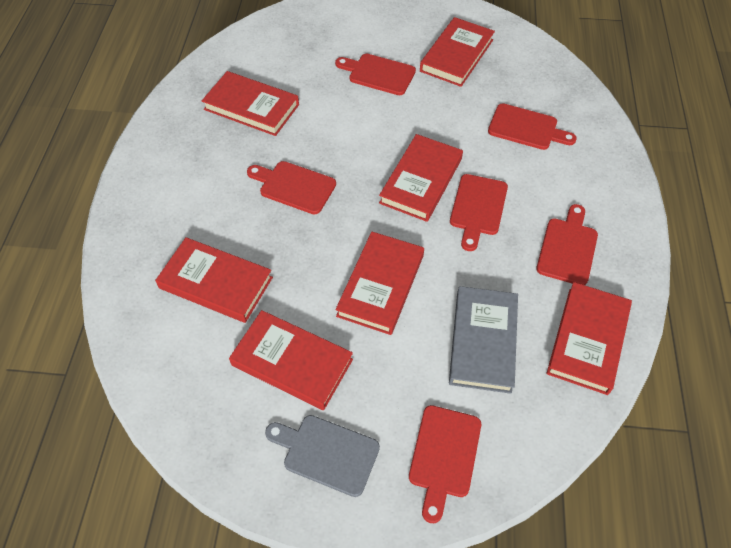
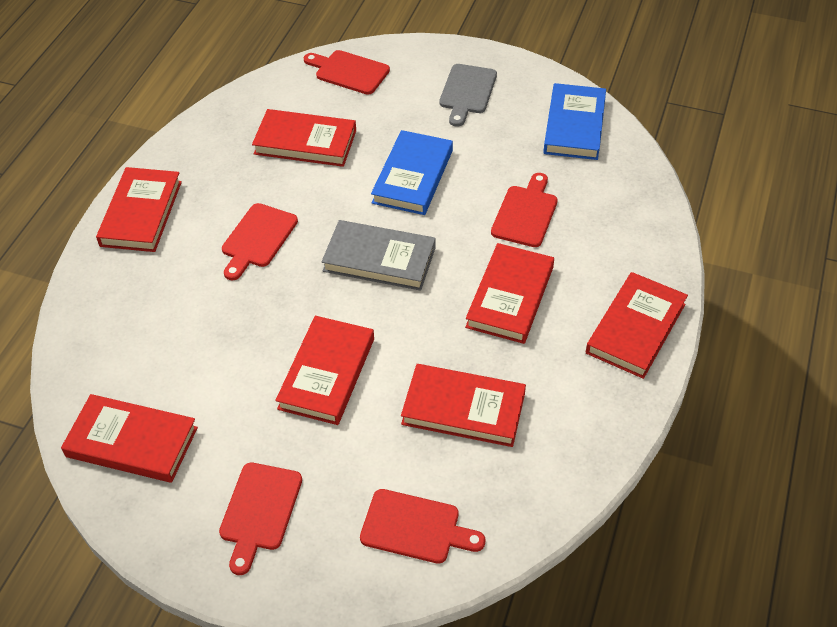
blue book: none = 0 -> [371,130,453,215] [543,83,606,160] = 2
red cutting board: [247,161,336,214] [335,54,416,95] [409,405,481,523] [450,174,508,251] [488,103,577,150] [536,204,598,285] = 6 -> [219,463,302,575] [222,203,298,280] [304,50,390,95] [360,489,485,564] [491,173,558,247] = 5

